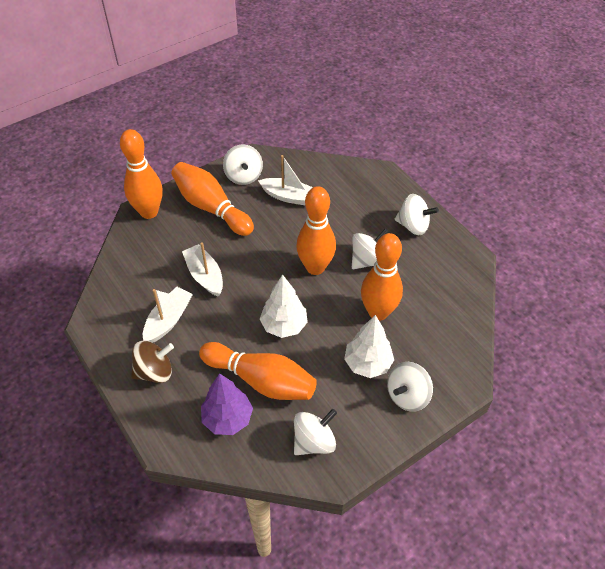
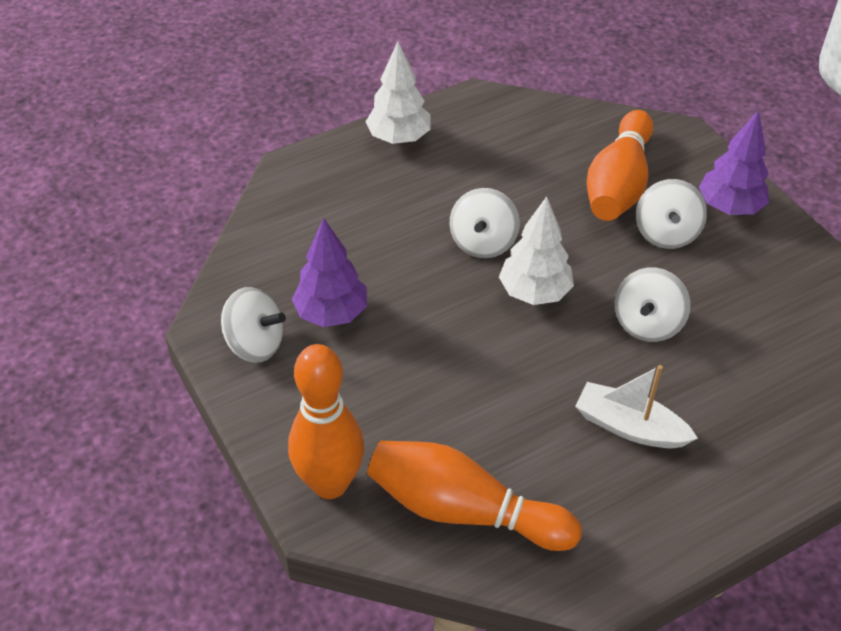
brown spinning top: [131,341,174,383] = 1 -> none = 0
orange bowling pin: [120,129,163,219] [171,162,254,236] [199,342,317,400] [296,186,336,275] [361,233,403,321] = 5 -> [288,344,364,499] [367,441,582,551] [587,110,653,221] = 3
purple tree: [201,373,253,435] = 1 -> [292,218,367,327] [699,110,769,215] = 2
white boat: [143,287,193,343] [182,242,223,297] [258,155,313,205] = 3 -> [575,365,698,448] = 1
white spinning top: [223,144,263,185] [294,409,337,455] [352,229,389,269] [387,362,433,412] [395,194,439,235] = 5 -> [221,287,286,363] [450,188,520,258] [615,268,690,342] [636,179,707,249] = 4

